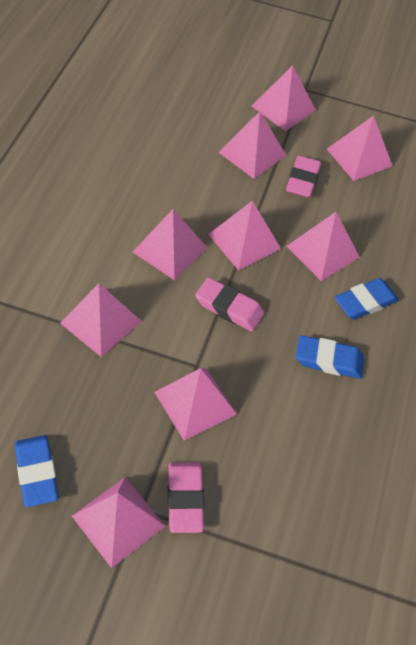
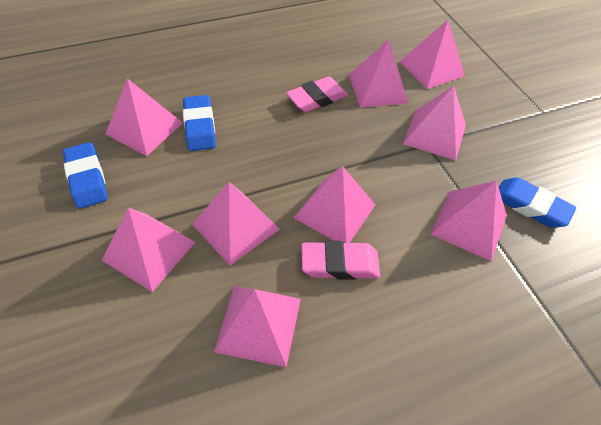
pink eraser: [168,462,205,533] [195,277,264,331] [286,156,321,198] = 3 -> [286,76,348,112] [301,241,380,280] = 2

